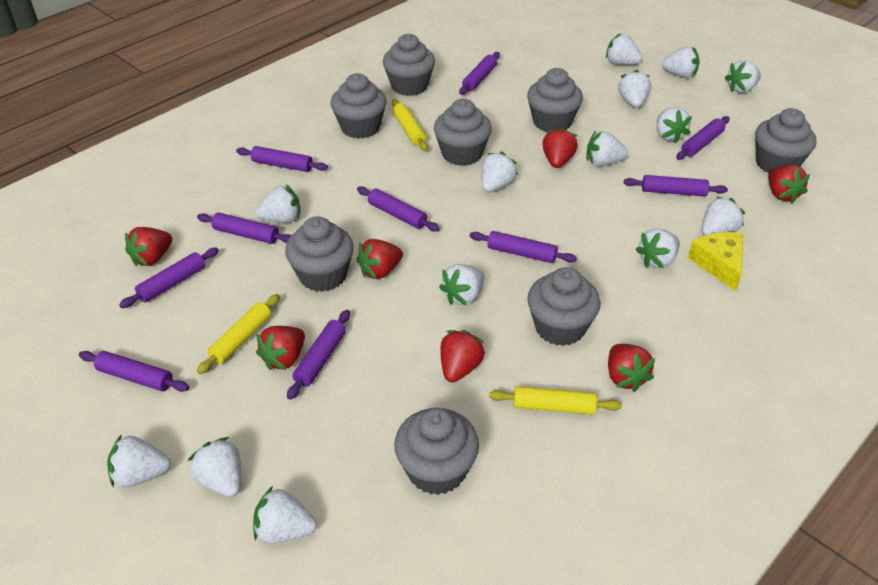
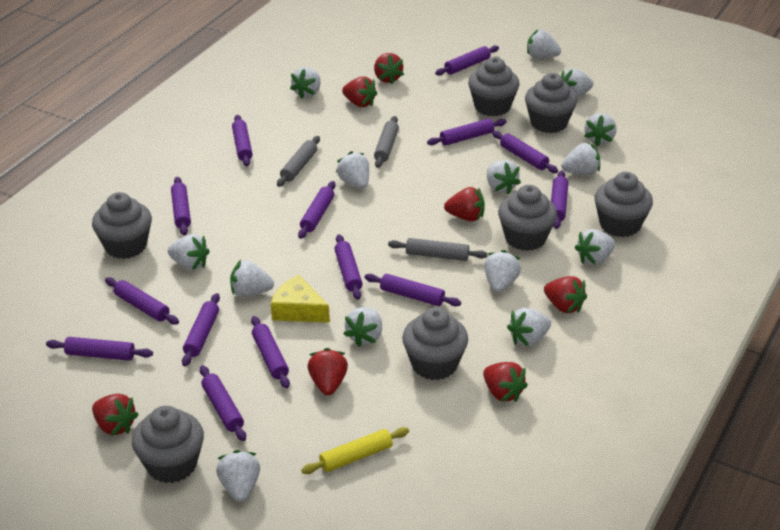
grey cupcake: [285,216,354,292] [331,73,387,139] [383,34,435,96] [394,408,479,495] [434,99,492,166] [527,68,583,131] [527,267,601,346] [755,108,817,174] = 8 -> [92,192,152,259] [132,406,204,483] [402,308,468,380] [468,57,519,116] [498,185,557,251] [525,73,577,133] [595,172,653,237] = 7
grey rolling pin: none = 0 -> [277,136,320,187] [374,116,399,168] [388,238,487,261] = 3
purple rolling pin: [79,351,189,392] [119,248,219,308] [197,213,291,244] [236,146,328,172] [287,310,350,400] [357,186,440,232] [459,52,500,95] [470,231,577,263] [624,175,728,197] [676,116,730,160] = 10 -> [46,337,153,361] [105,277,179,325] [171,177,191,235] [182,293,220,366] [200,365,246,441] [232,115,253,167] [251,316,290,388] [298,181,336,239] [335,234,362,300] [365,274,461,306] [427,119,507,146] [435,45,499,76] [492,131,558,173] [551,170,568,229] = 14
yellow rolling pin: [197,294,280,374] [392,99,428,151] [489,386,622,415] = 3 -> [301,427,409,474] = 1

